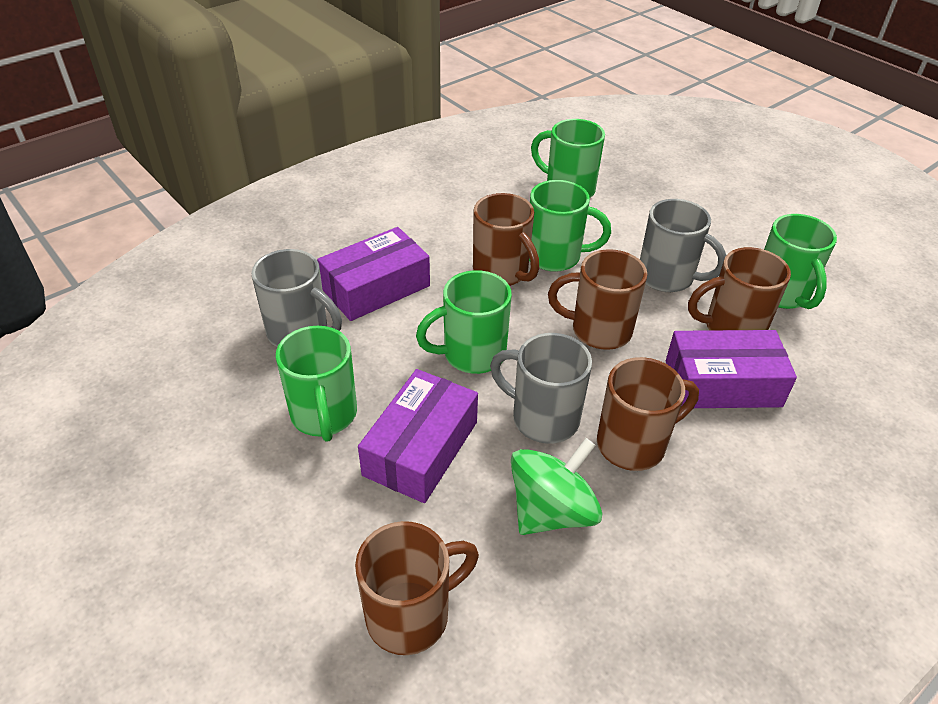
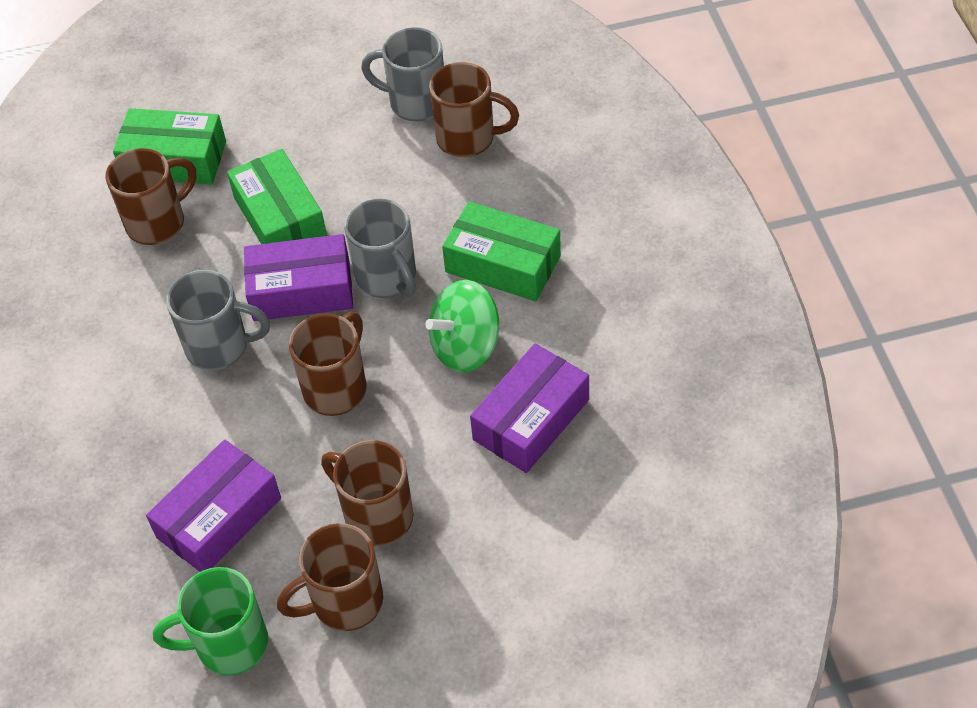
green box: none = 0 -> [113,108,226,185] [227,149,327,244] [442,201,561,301] = 3
green mug: [276,326,357,442] [416,270,512,374] [529,180,611,272] [531,119,605,198] [764,214,837,309] = 5 -> [153,567,268,676] = 1

